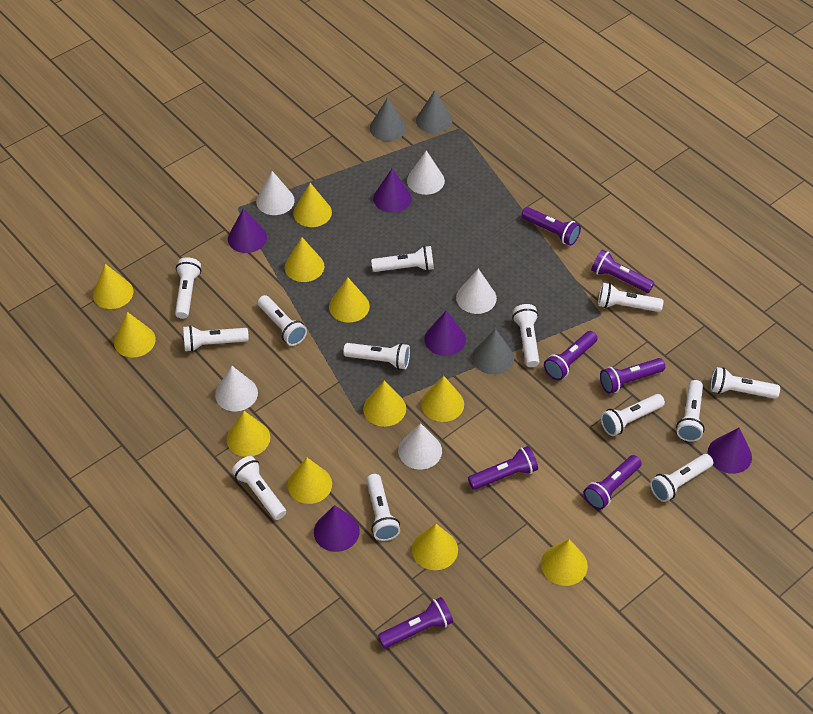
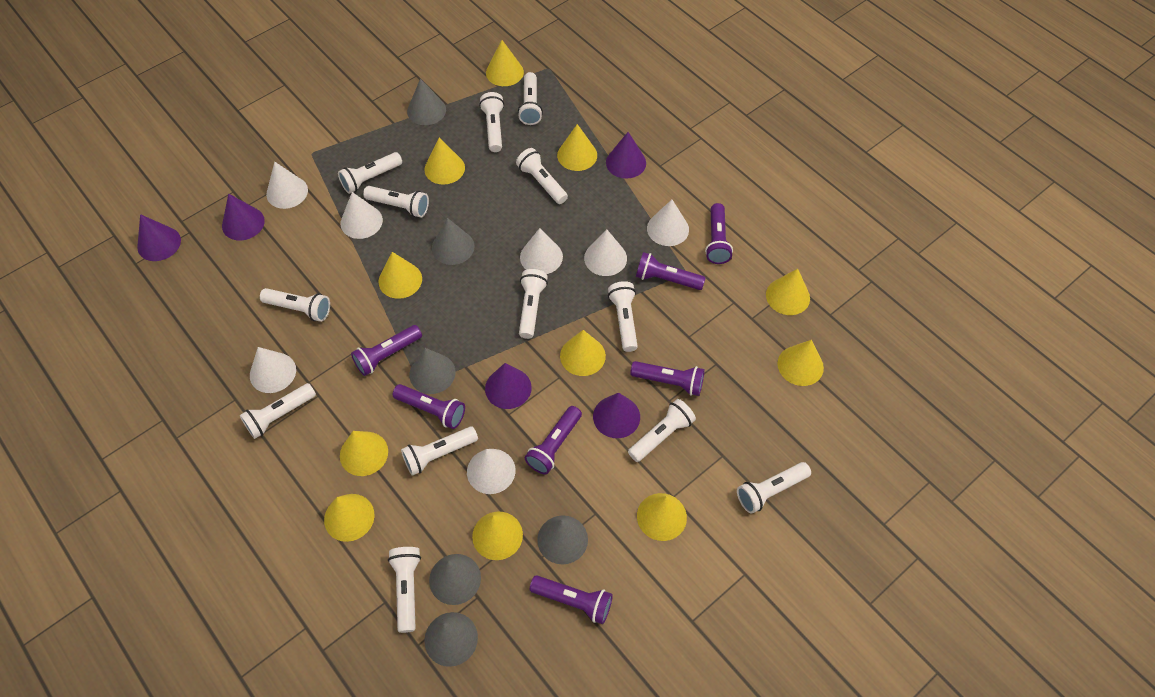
grey cone: [370,97,406,141] [416,90,452,134] [472,329,514,375] = 3 -> [407,78,446,125] [409,348,456,394] [424,612,478,667] [429,554,481,605] [432,218,475,265] [537,515,588,565] = 6
white cone: [215,366,258,411] [256,171,295,215] [398,423,442,470] [407,151,445,195] [456,269,497,314] = 5 -> [250,347,296,393] [266,162,308,209] [341,192,383,239] [467,449,516,494] [520,228,563,274] [584,229,627,276] [647,200,689,246] = 7

